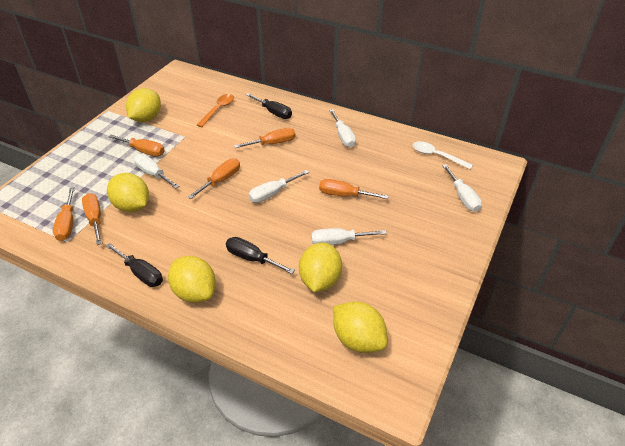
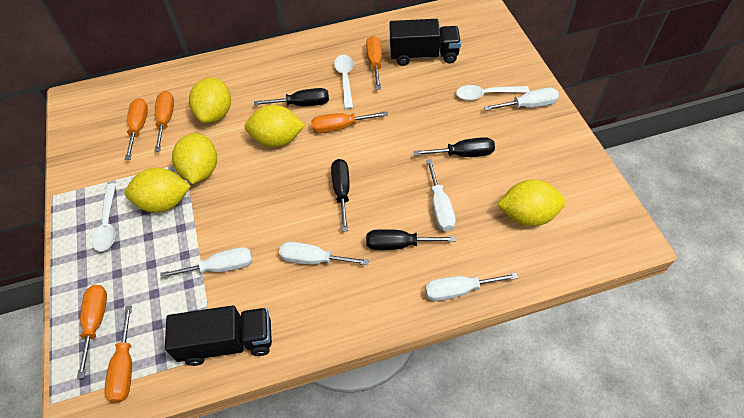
black screwdriver: [106,243,163,287] [226,237,295,274] [246,93,292,119] = 3 -> [254,88,329,106] [331,159,350,232] [366,229,456,250] [414,137,495,157] = 4
black truck: none = 0 -> [165,305,272,366] [390,19,461,66] = 2
orange spoon: [197,94,234,127] = 1 -> none = 0
white spoon: [413,141,473,169] = 1 -> [92,183,116,252] [334,55,353,109] [456,85,529,100] = 3

